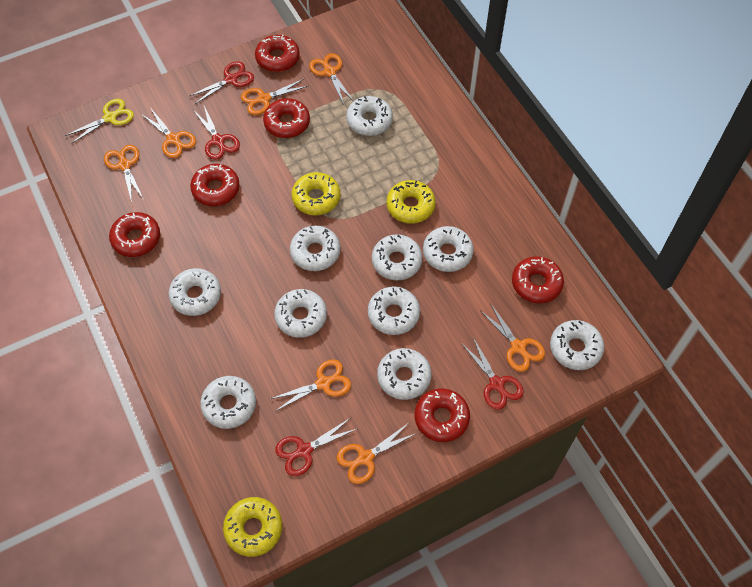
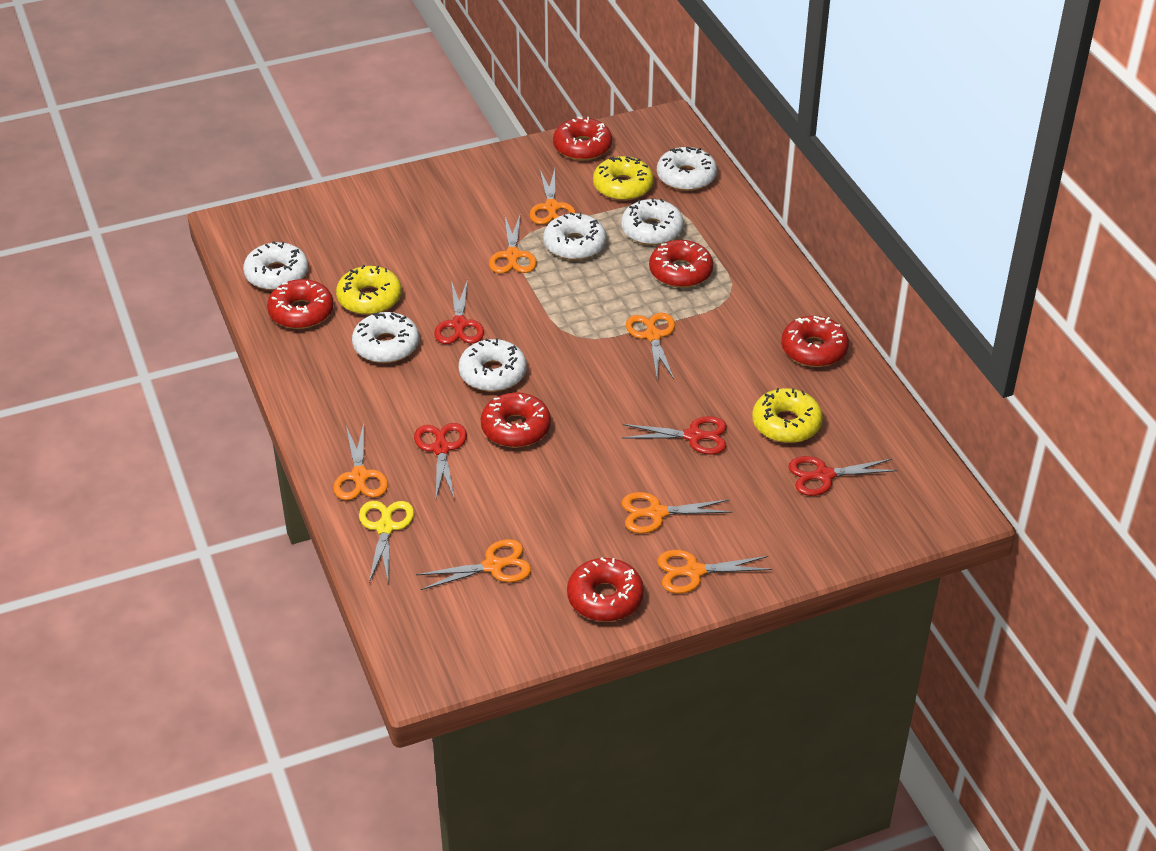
white donut: [169,268,221,316] [200,376,256,429] [274,289,327,338] [290,226,340,271] [346,96,393,136] [368,286,420,335] [372,234,423,281] [377,348,432,400] [423,226,474,272] [550,320,604,370] = 10 -> [243,241,308,290] [352,312,419,363] [459,338,527,392] [543,212,606,260] [621,198,684,245] [657,147,717,191] = 6

